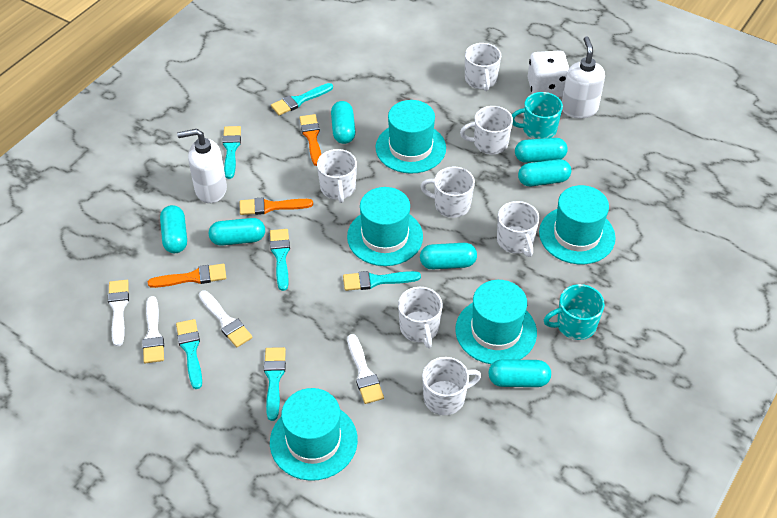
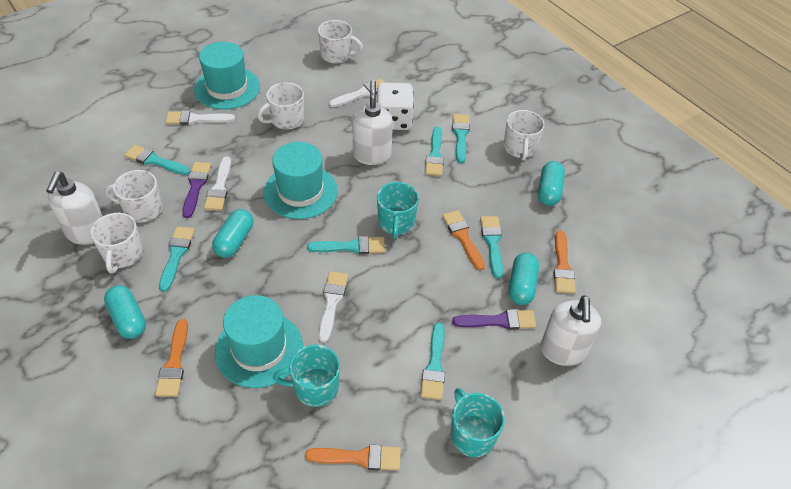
orange brush: [148,264,226,288] [240,197,313,215] [299,114,321,166] = 3 -> [155,319,188,397] [305,445,401,470] [442,210,485,270] [553,231,575,294] = 4
purple brush: none = 0 -> [182,162,211,218] [452,309,536,330] = 2
turquoise brush: [176,319,202,389] [222,126,241,179] [264,347,286,421] [270,229,290,291] [271,83,333,115] [343,271,421,291] = 6 -> [124,145,190,175] [159,226,195,292] [307,236,385,254] [420,323,445,400] [425,127,444,176] [452,114,470,163] [480,216,503,278] = 7
turquoise capsule: [160,205,187,253] [209,218,265,246] [331,101,355,144] [420,243,477,269] [489,359,551,387] [515,138,568,163] [518,159,571,186] = 7 -> [104,285,146,339] [212,209,253,258] [509,252,539,305] [538,161,565,206] = 4
turquoise hat: [270,388,358,481] [347,187,423,266] [375,100,446,174] [455,280,537,365] [539,185,616,264] = 5 -> [194,42,260,110] [215,295,303,388] [263,142,338,219] = 3
turquoise mug: [512,92,563,139] [544,284,604,340] = 2 -> [273,345,340,407] [377,182,419,239] [451,388,505,457] = 3
white mug: [317,149,357,203] [398,287,443,348] [420,167,475,218] [422,357,481,415] [460,106,513,154] [465,43,501,91] [497,201,540,257] = 7 -> [90,213,143,274] [105,170,162,223] [257,82,304,130] [318,20,363,63] [504,110,545,161] = 5
white soap dispenser: [177,129,227,203] [562,36,605,118] = 2 -> [46,172,103,245] [352,80,393,165] [540,295,601,366] = 3

